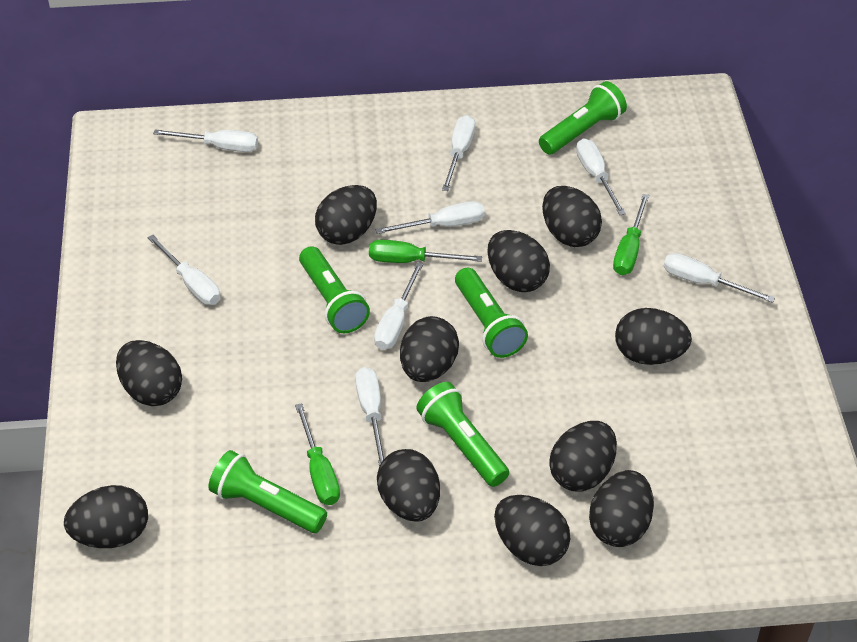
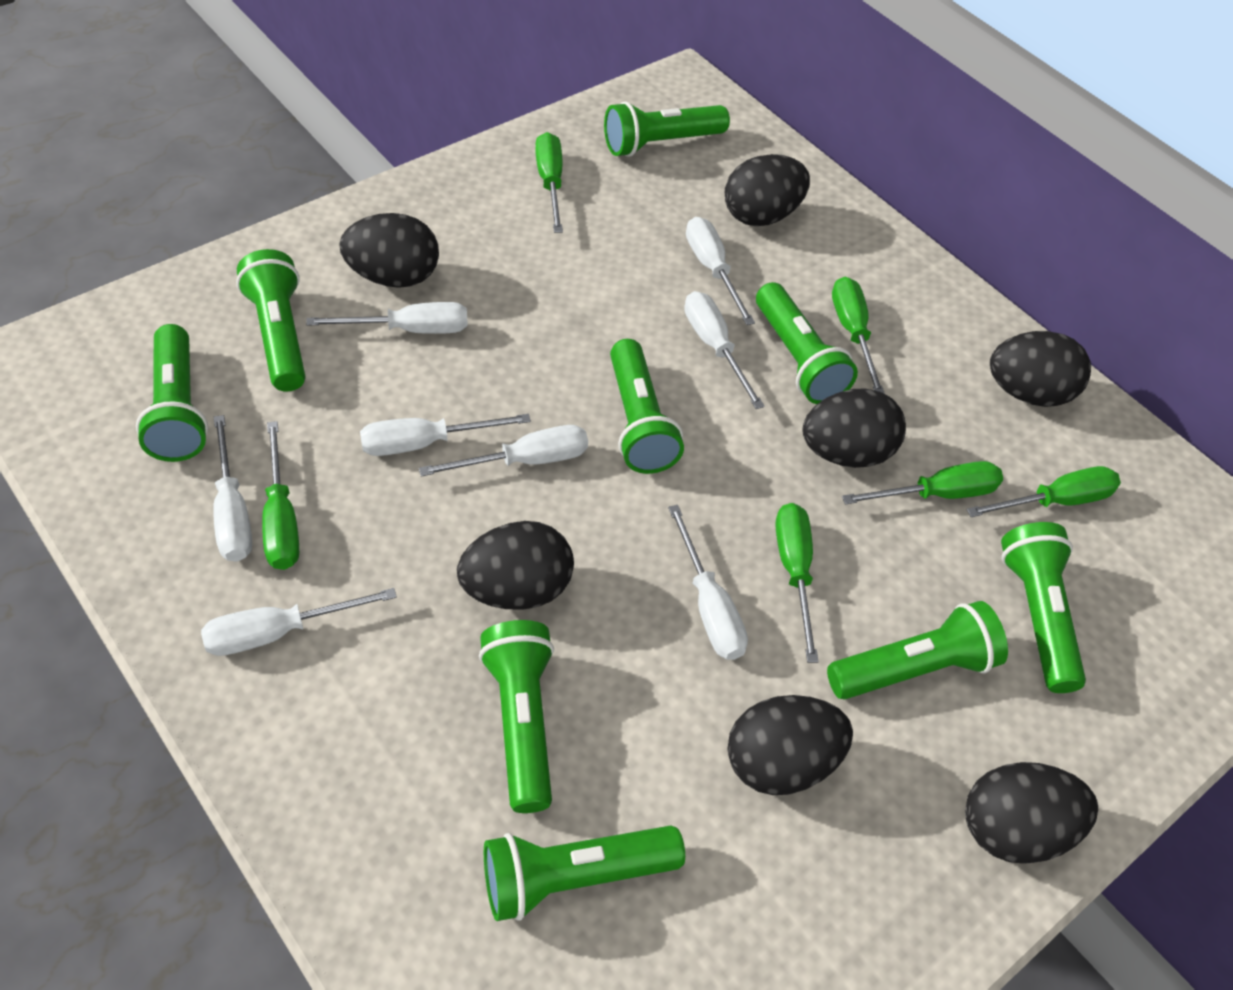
black egg: [64,485,148,548] [116,340,182,406] [315,185,377,245] [377,449,440,522] [400,316,459,382] [487,230,550,292] [494,495,571,566] [542,186,602,247] [549,421,617,491] [589,470,654,547] [615,308,692,365] = 11 -> [339,213,439,288] [457,521,574,610] [725,154,810,226] [728,695,853,795] [802,388,906,468] [965,762,1098,864] [990,331,1091,407] = 7
green flashlight: [208,450,327,533] [299,246,370,333] [416,382,509,487] [455,268,528,358] [539,81,627,155] = 5 -> [136,324,208,462] [236,249,305,392] [479,620,554,813] [484,826,685,921] [604,101,730,157] [610,339,684,474] [756,282,858,404] [827,601,1008,699] [1001,522,1086,693] = 9
green screwdriver: [295,403,340,505] [369,240,482,263] [613,194,649,275] = 3 -> [262,421,299,570] [535,132,563,233] [775,503,819,663] [832,277,885,394] [842,461,1003,505] [966,466,1121,517] = 6

